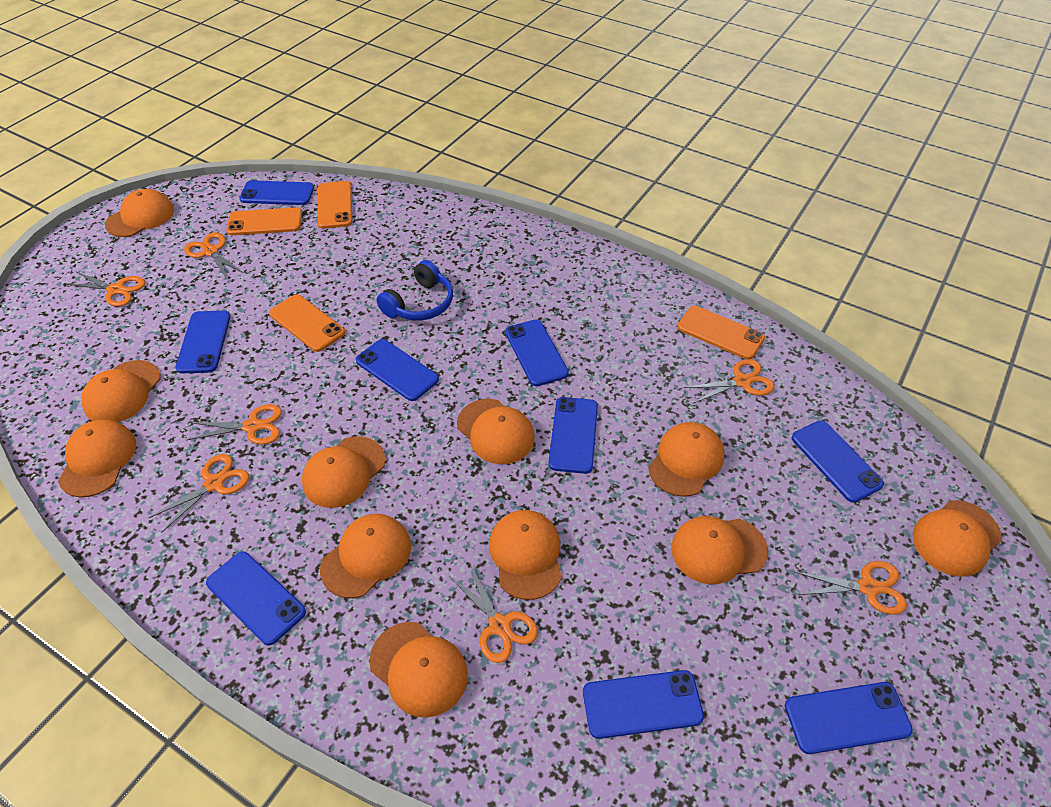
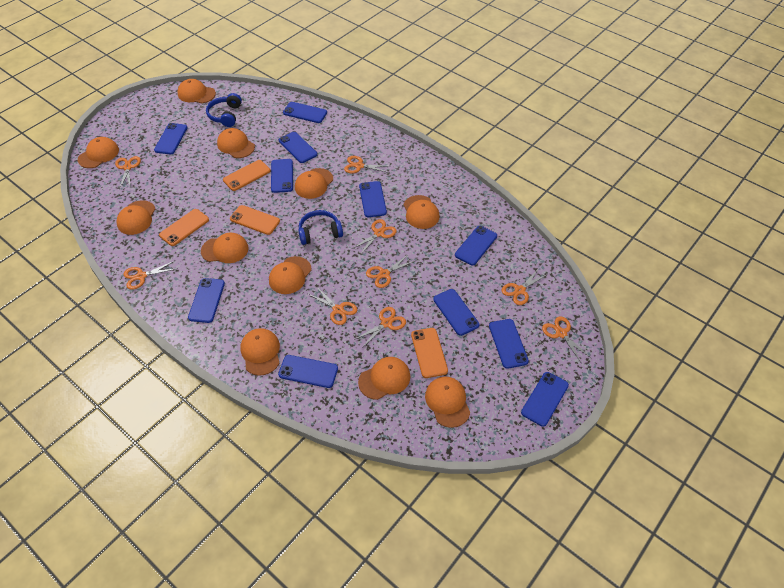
blue headphones: [376,260,453,321] = 1 -> [206,93,242,127] [298,210,343,245] = 2
blue phone: [175,311,231,373] [206,551,306,646] [239,180,314,205] [356,339,439,401] [505,319,569,386] [549,397,598,474] [583,670,704,739] [785,682,913,754] [792,420,884,503] = 9 -> [154,123,188,155] [188,278,225,323] [271,159,293,193] [278,355,338,388] [279,132,317,163] [283,102,327,123] [359,181,387,217] [433,289,480,336] [455,226,497,266] [489,319,529,369] [521,372,569,427] = 11
orange scissors: [66,271,145,307] [148,454,249,533] [184,232,244,279] [187,404,282,445] [449,562,538,663] [684,359,775,403] [795,561,907,615] = 7 -> [115,156,141,190] [123,261,178,290] [308,286,357,325] [344,156,389,173] [352,219,397,255] [354,307,406,348] [366,254,415,288] [502,268,548,305] [542,316,591,364] = 9

